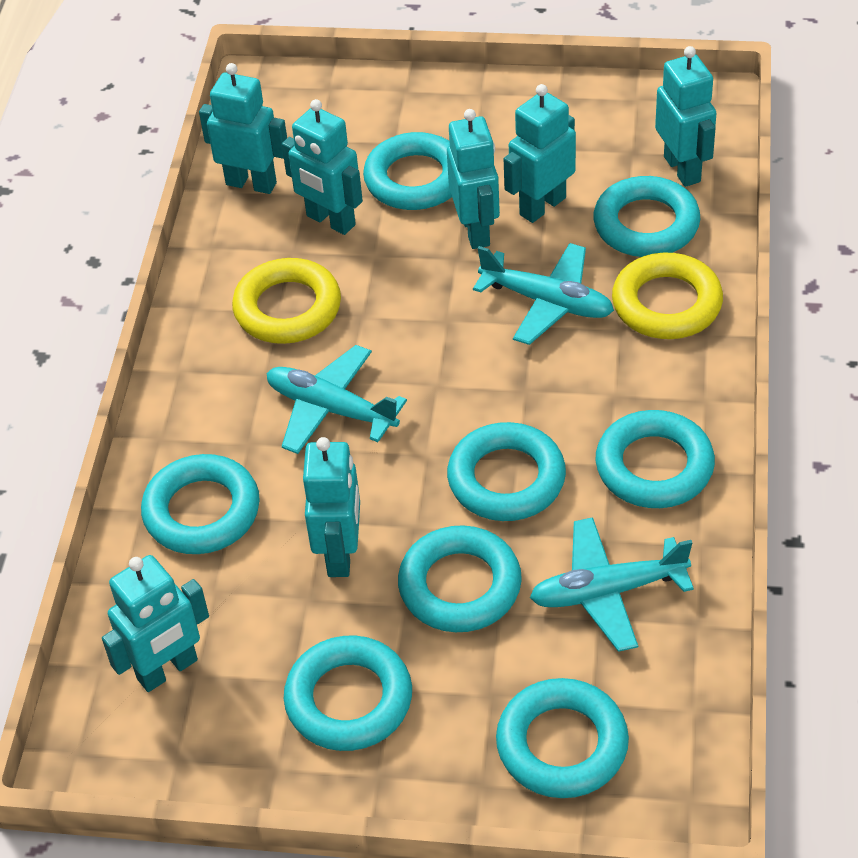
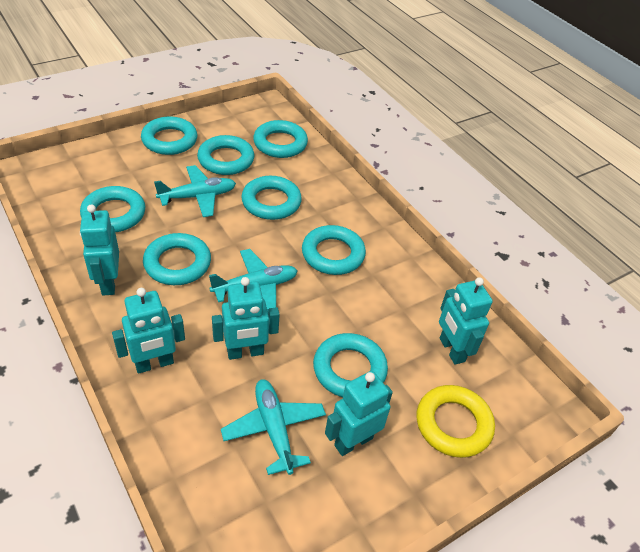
turquoise robot: [102,555,209,692] [199,63,287,194] [282,99,363,235] [303,437,360,577] [447,109,500,249] [504,84,576,223] [655,46,716,187] = 7 -> [80,205,119,296] [112,288,185,374] [212,277,280,360] [325,371,393,456] [439,278,493,365] = 5
yellow ring: [232,258,341,344] [612,253,723,339] = 2 -> [417,385,495,458] = 1

